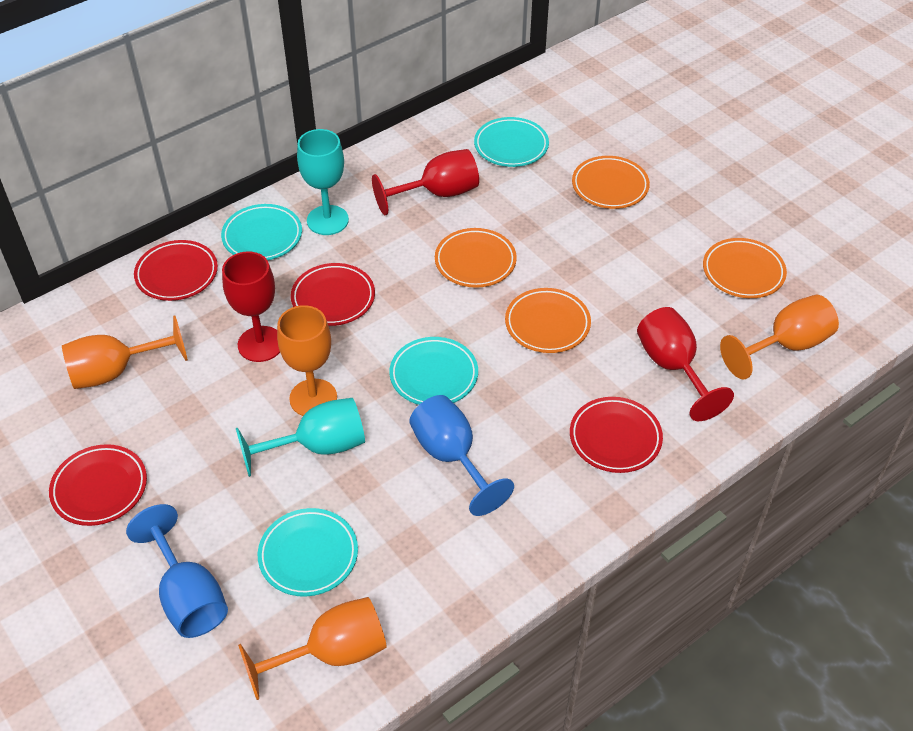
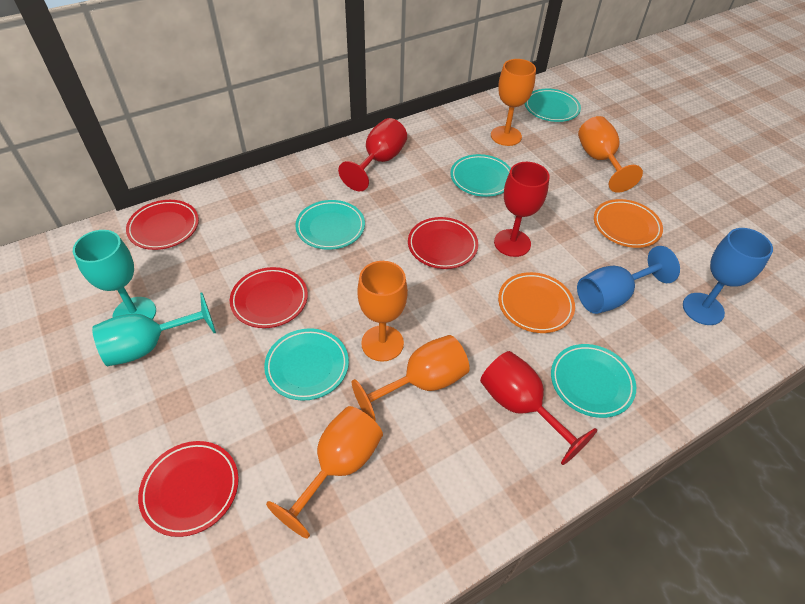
orange goblet: [62,315,188,389] [238,597,387,700] [277,305,337,416] [720,295,839,379] = 4 -> [266,406,383,539] [352,335,470,421] [357,261,408,362] [491,59,536,146] [578,116,643,193] = 5
orange plate: [435,228,517,288] [505,288,591,353] [572,156,650,209] [703,238,787,298] = 4 -> [498,272,575,333] [594,199,663,248] = 2
turquoise plate: [221,204,302,260] [258,508,358,597] [389,337,478,405] [474,117,549,167] = 4 -> [264,328,349,401] [295,200,365,250] [451,154,511,197] [525,89,581,122] [551,344,636,418] = 5

